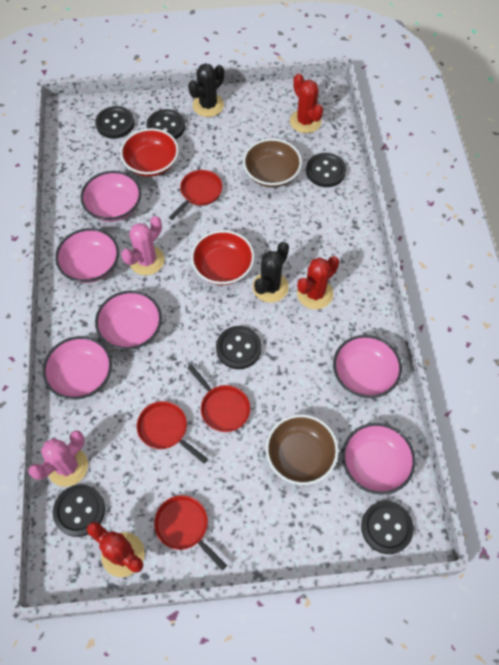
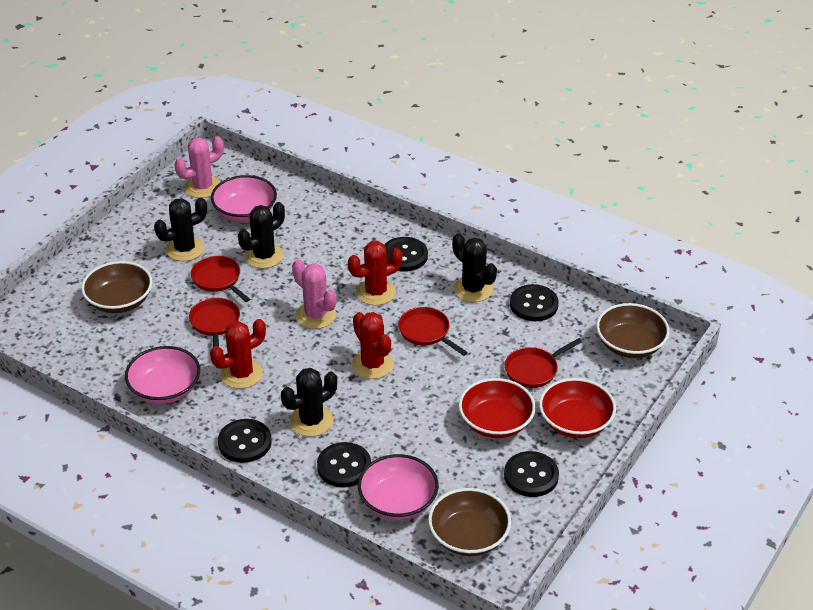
black button: [53,484,105,537] [95,106,134,139] [146,109,185,140] [216,326,262,369] [306,153,346,187] [361,501,414,554] = 6 -> [218,419,272,463] [317,442,371,488] [384,237,428,272] [504,451,559,497] [510,284,559,321] = 5
black cactus: [188,63,224,117] [253,242,289,303] = 2 -> [154,198,207,261] [238,202,285,269] [281,368,337,437] [452,233,497,302] = 4
brown bowl: [243,139,302,187] [266,414,339,485] = 2 -> [81,261,152,313] [428,488,511,556] [596,303,669,358] = 3
pink bowl: [43,336,112,400] [55,228,119,283] [81,171,141,222] [95,291,162,350] [333,335,402,398] [342,423,416,495] = 6 -> [125,346,200,404] [211,175,277,222] [358,454,439,520] = 3

